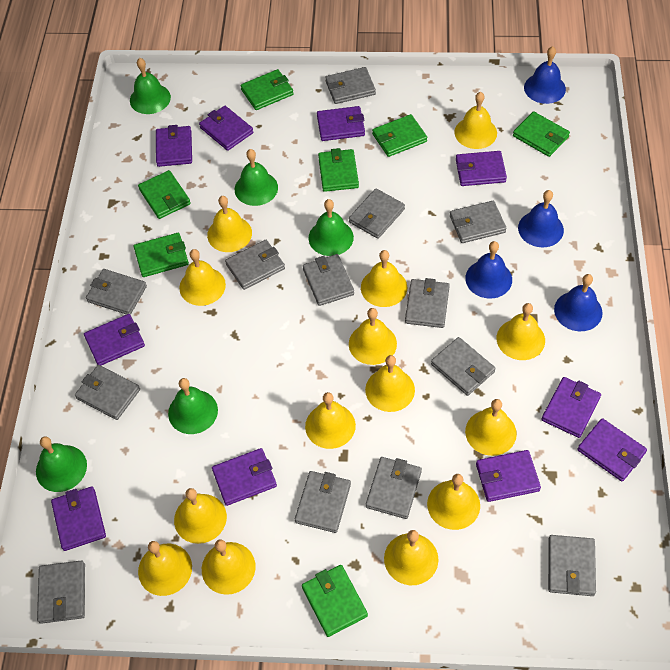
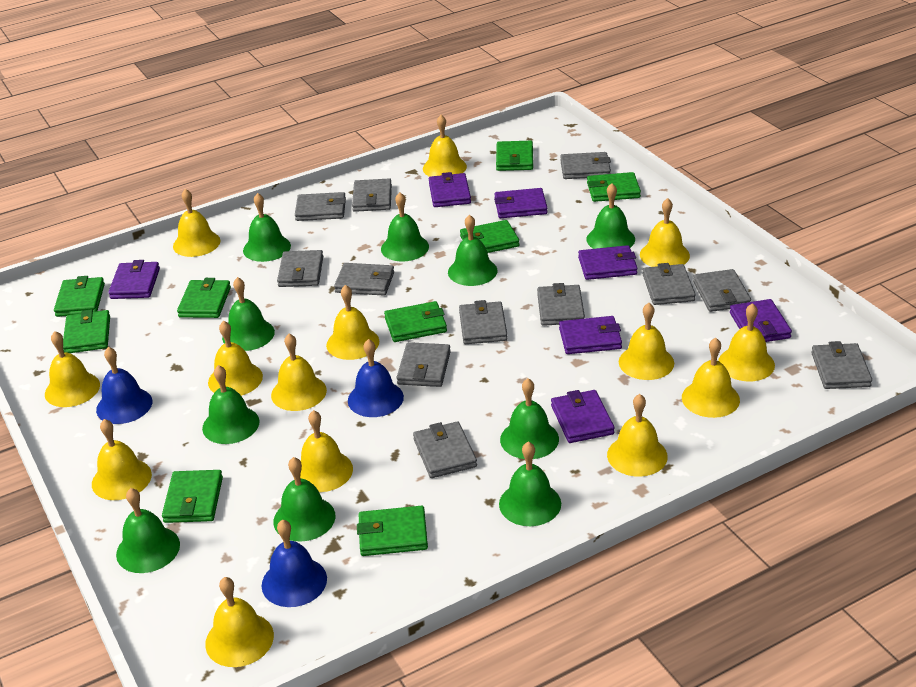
blue bell: [466,241,512,299] [518,190,564,247] [524,46,566,104] [554,274,603,331] = 4 -> [96,347,152,424] [262,519,327,607] [348,339,404,417] = 3
green bell: [36,436,87,492] [130,58,171,114] [168,378,218,434] [235,149,278,206] [309,199,354,256] = 5 -> [116,488,180,573] [202,365,260,444] [222,277,275,351] [243,193,291,262] [273,457,335,542] [381,192,429,261] [448,215,498,286] [499,441,561,526] [500,378,559,459] [587,183,635,249] = 10
green wallet: [134,233,189,277] [138,170,191,219] [240,69,294,110] [302,565,368,637] [318,148,359,192] [372,114,427,157] [513,111,570,157] = 7 -> [54,276,105,317] [63,309,110,353] [162,470,223,523] [177,278,231,318] [357,506,428,556] [384,301,447,342] [460,220,519,253] [496,141,533,171] [587,172,641,202] = 9
grey wallet: [37,561,85,624] [75,365,140,420] [86,269,147,315] [225,240,285,290] [295,471,351,533] [303,254,354,306] [325,67,376,104] [349,188,405,239] [366,457,422,519] [405,278,450,328] [431,337,496,396] [450,201,507,243] [548,535,596,596] = 13 -> [277,250,323,287] [295,192,346,221] [334,263,394,296] [352,178,392,212] [396,342,451,387] [413,421,477,478] [459,300,508,344] [537,283,585,326] [560,152,611,179] [643,263,696,305] [693,269,751,312] [811,341,872,389] = 12
purple wallet: [51,486,106,551] [84,314,145,365] [156,125,192,167] [199,106,253,151] [212,448,277,506] [317,106,365,141] [456,151,507,186] [476,450,541,502] [542,377,601,438] [577,418,647,482] = 10 -> [108,260,160,299] [429,172,471,207] [494,188,547,218] [551,390,615,443] [559,316,622,354] [578,245,637,280] [730,299,792,342] = 7

